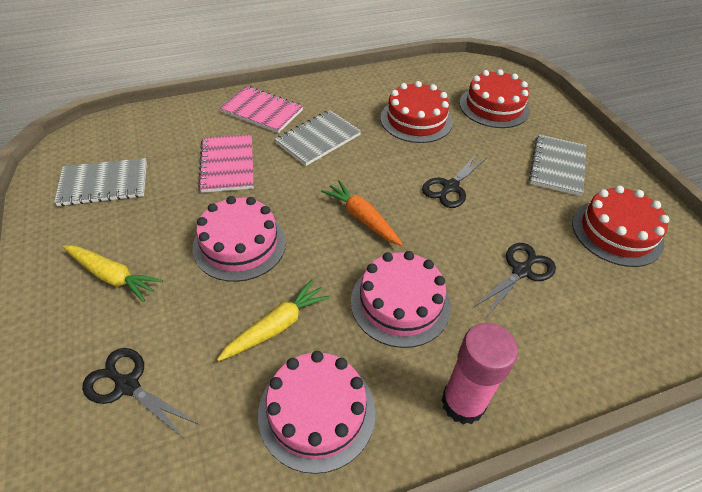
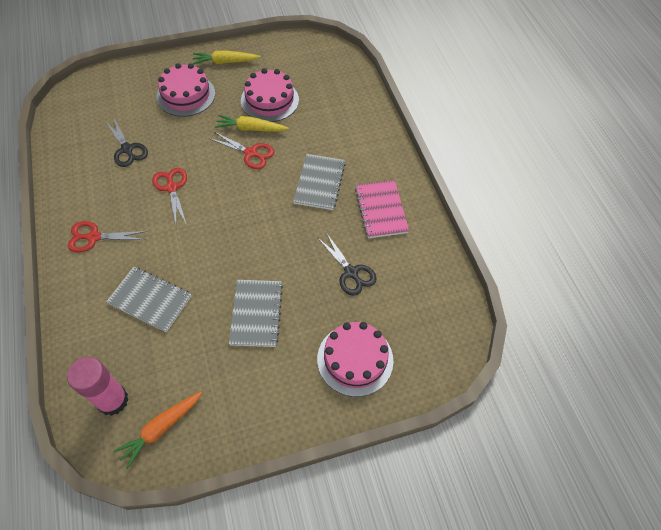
black scissors: [82,348,198,439] [422,153,488,208] [474,243,556,316] = 3 -> [105,119,148,167] [317,233,377,296] = 2
pink notebook: [198,135,254,193] [220,86,303,133] = 2 -> [355,180,409,238] = 1
red cake: [380,81,453,143] [459,69,530,128] [572,185,669,267] = 3 -> none = 0
red scissors: none = 0 -> [68,221,147,253] [152,168,187,225] [209,132,274,169] = 3

